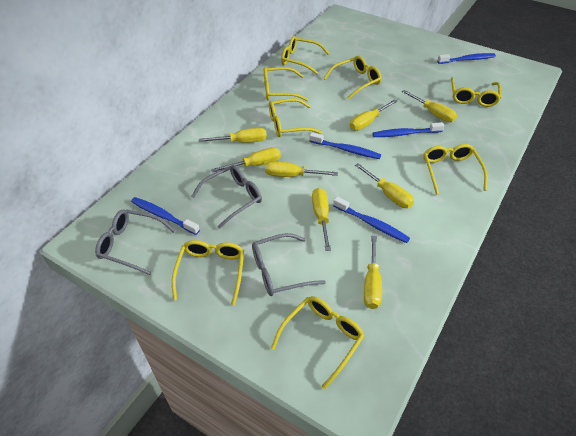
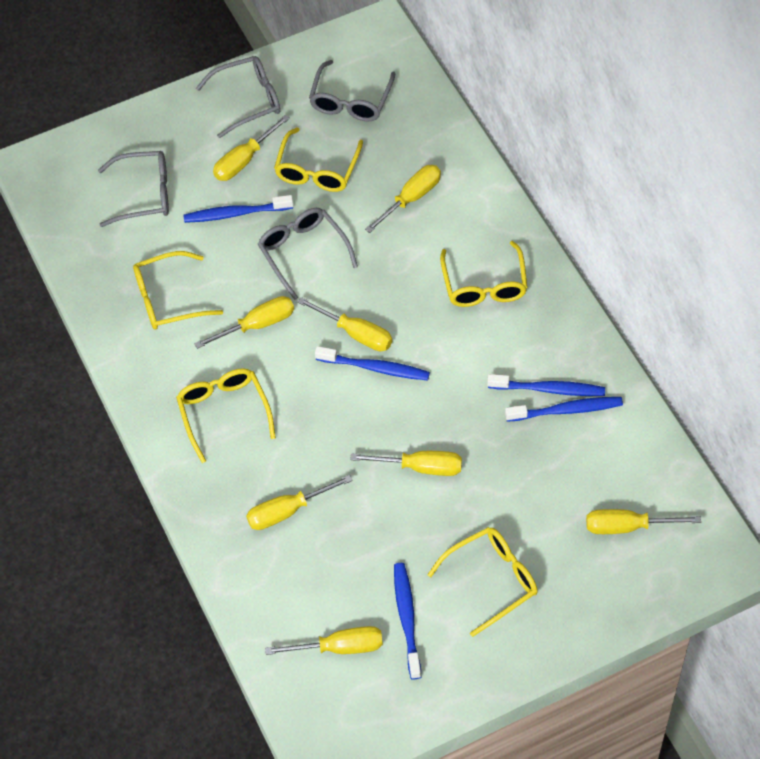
grey glasses: [95,209,175,275] [191,165,262,229] [252,233,326,296] = 3 -> [98,151,169,227] [196,56,280,138] [258,208,358,300] [309,60,395,122] = 4
yellow glasses: [172,240,244,305] [264,67,309,101] [269,98,322,137] [271,296,365,389] [281,36,330,75] [323,56,382,99] [424,144,488,195] [451,77,501,107] = 8 -> [133,251,223,330] [176,368,276,463] [274,128,363,192] [427,527,538,637] [440,241,528,307] = 5

